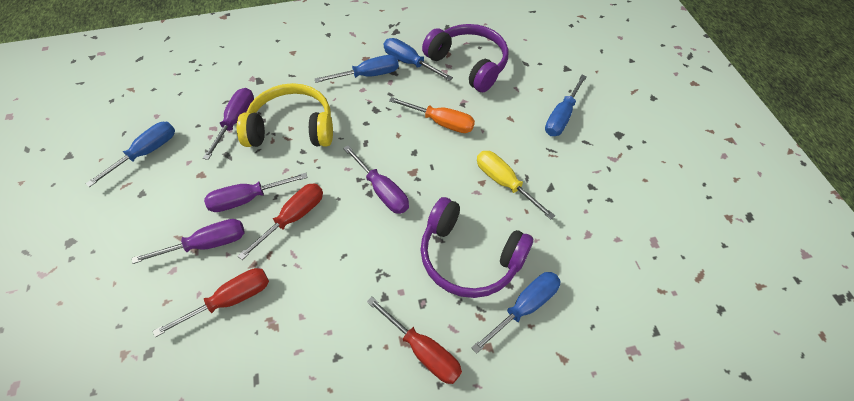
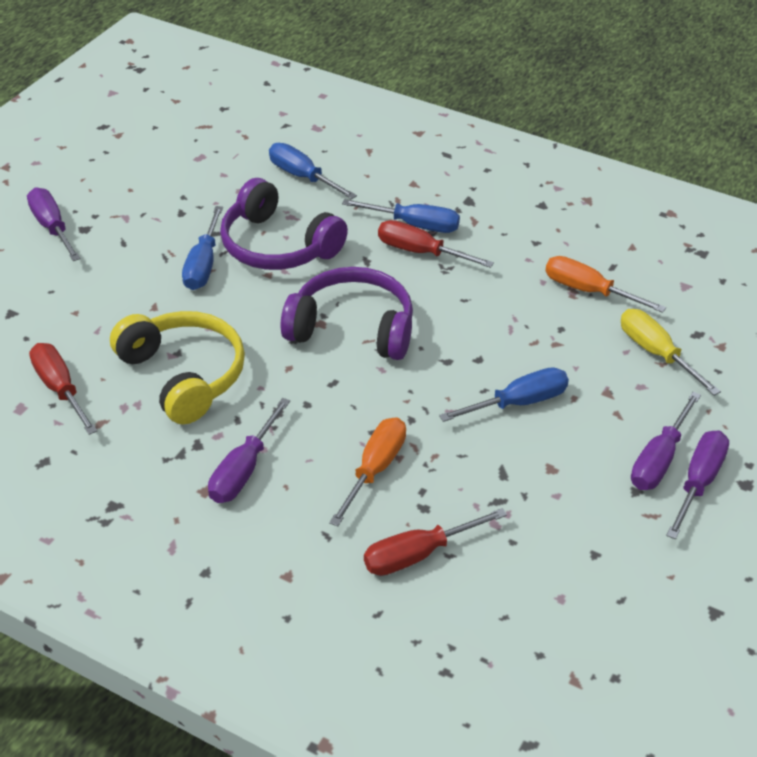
blue screwdriver: [86,122,175,187] [315,55,399,83] [384,38,453,81] [471,272,561,354] [545,75,587,136] = 5 -> [182,206,223,290] [269,143,357,199] [342,199,460,233] [439,367,569,422] = 4
orange screwdriver: [389,97,475,133] = 1 -> [329,417,406,526] [546,256,666,313] = 2

